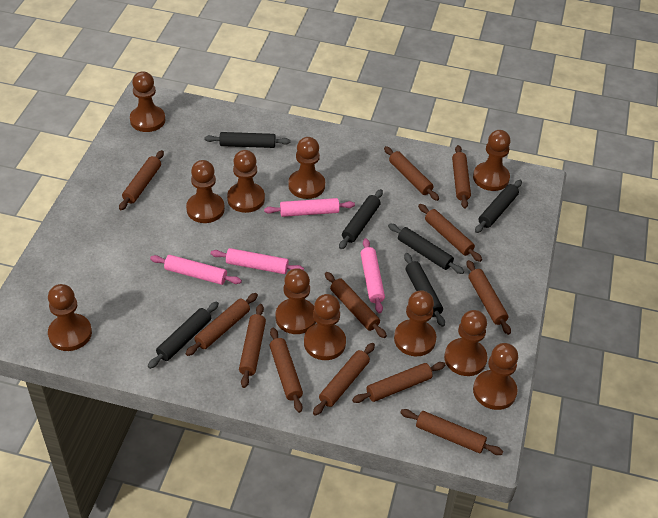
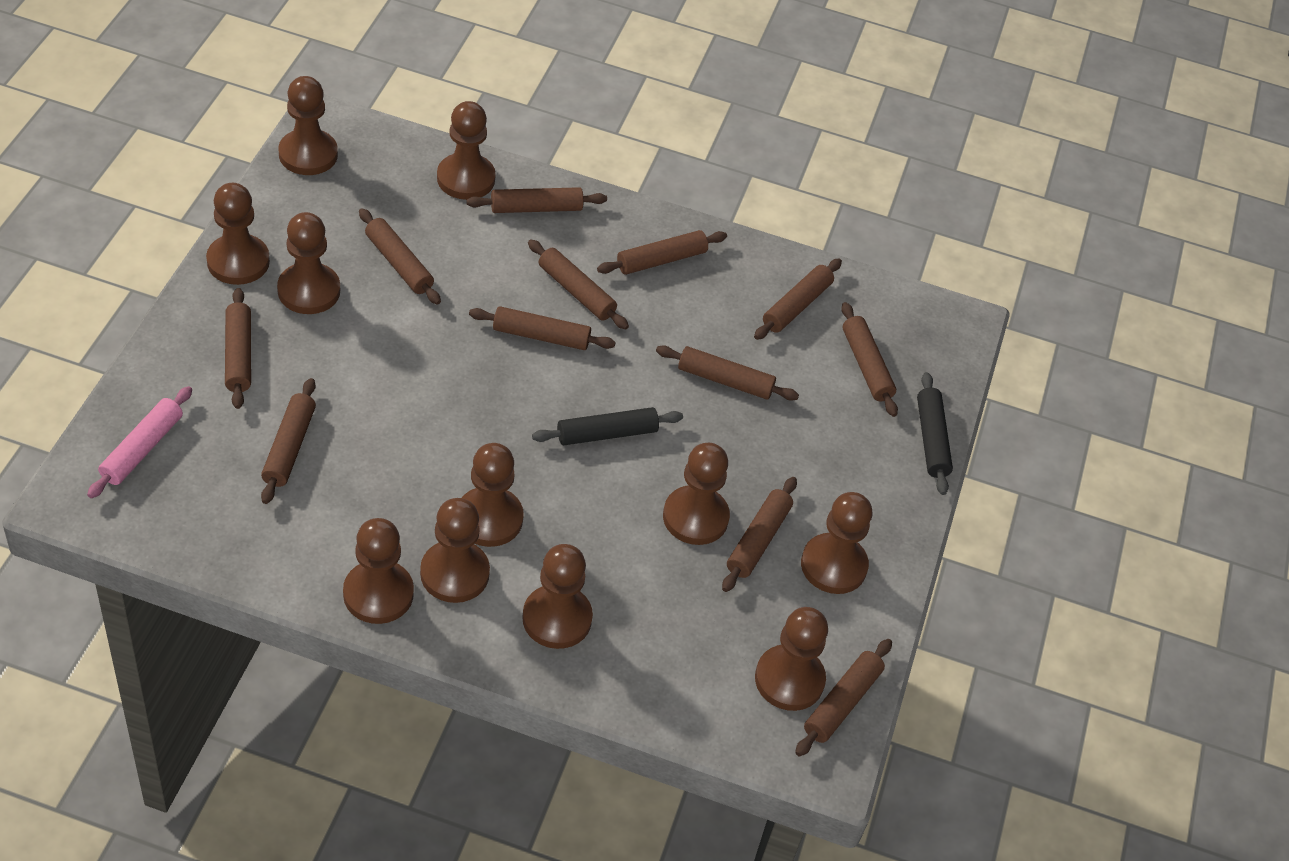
black rolling pin: [148,302,219,369] [204,132,291,148] [339,189,383,249] [388,224,464,274] [404,253,445,327] [475,180,522,233] = 6 -> [532,407,683,445] [917,372,953,495] = 2
pink rolling pin: [150,255,242,285] [211,248,304,274] [264,198,355,217] [360,238,385,314] = 4 -> [87,386,192,498] = 1

